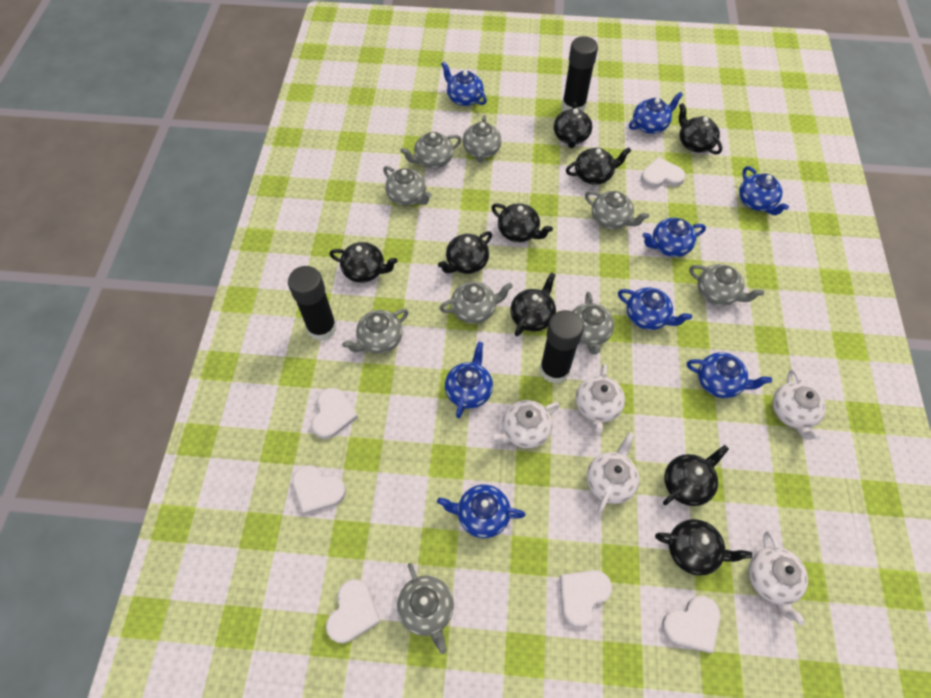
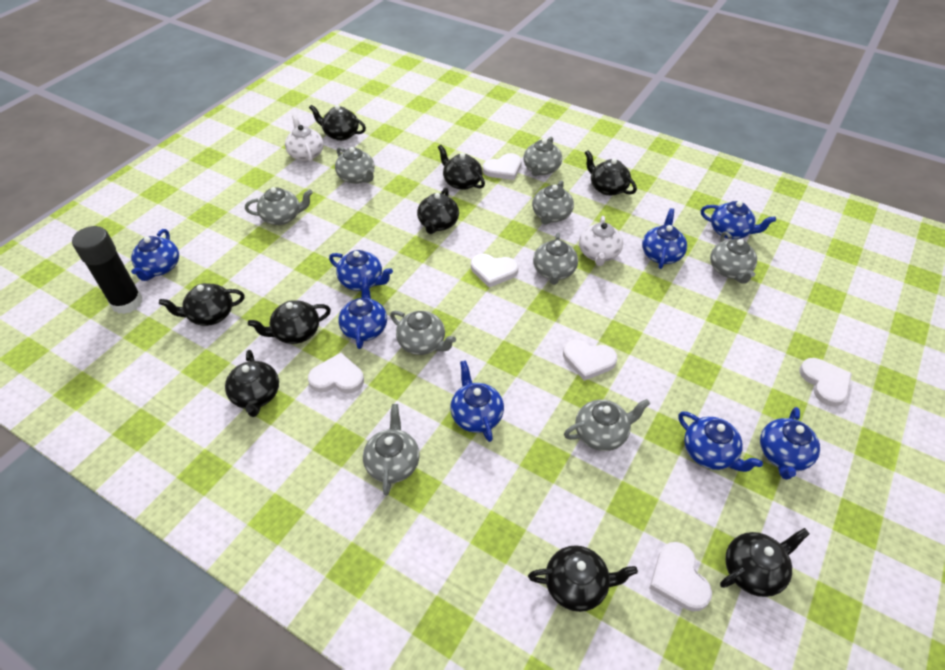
black glue stick: [288,266,337,341] [540,310,584,384] [562,36,598,112] = 3 -> [72,226,143,314] = 1
white teapot: [490,400,560,449] [576,364,625,433] [587,432,639,513] [749,531,808,626] [773,369,826,440] = 5 -> [285,114,324,162] [579,216,623,266] = 2

